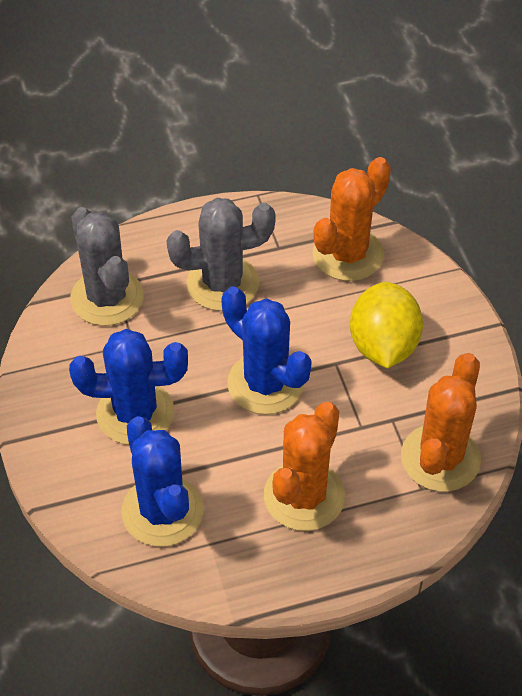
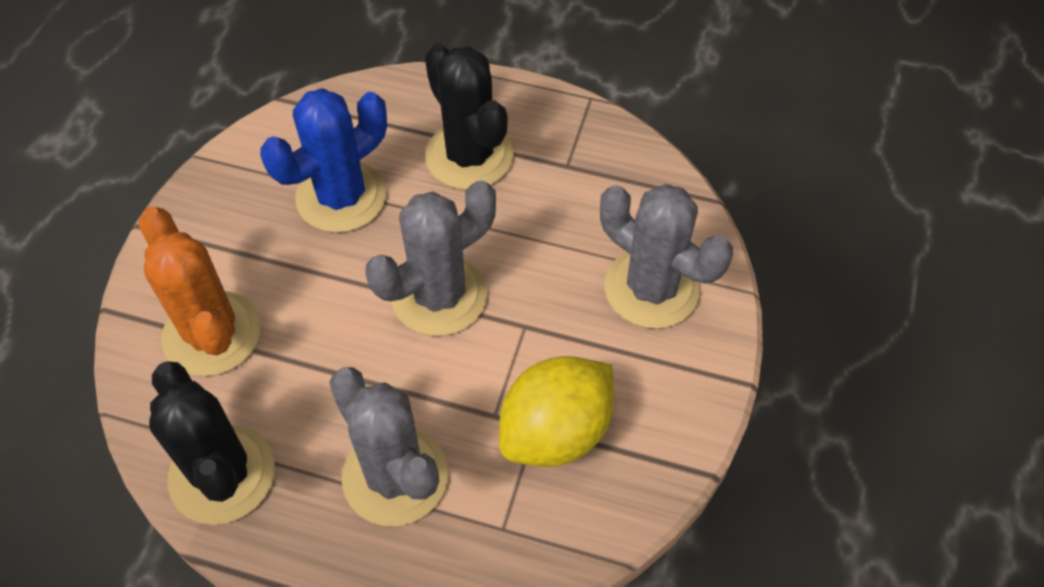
black cactus: none = 0 -> [149,361,275,525] [425,44,514,190] = 2
blue cactus: [69,329,188,445] [121,416,203,547] [221,286,312,415] = 3 -> [261,88,387,233] = 1
grey cactus: [70,207,144,326] [166,198,276,311] = 2 -> [329,367,448,526] [365,180,496,336] [600,184,733,329] = 3
orange cactus: [264,402,345,531] [313,157,391,281] [401,353,481,492] = 3 -> [139,207,261,376] = 1

